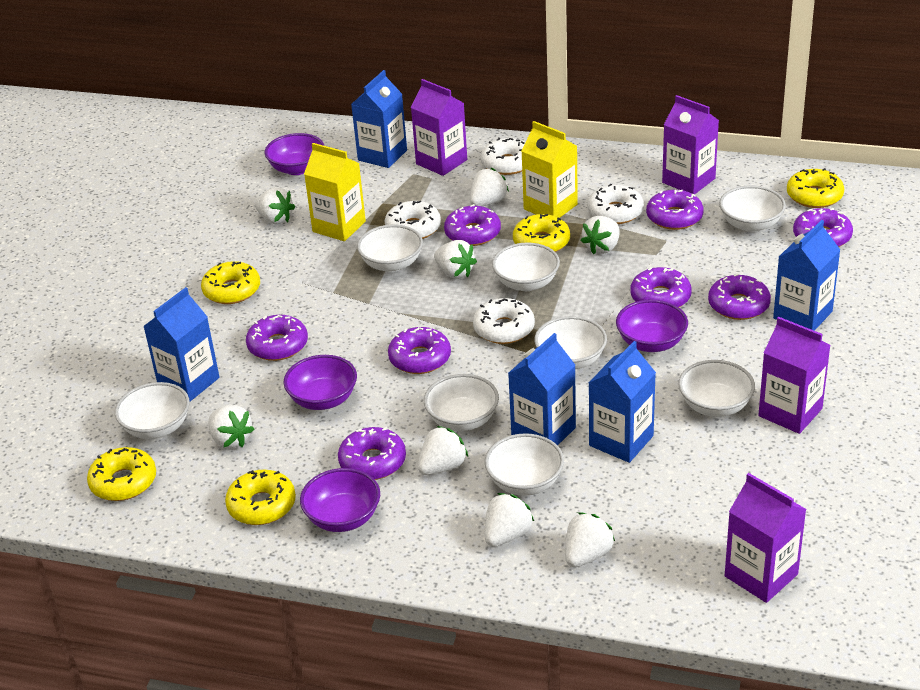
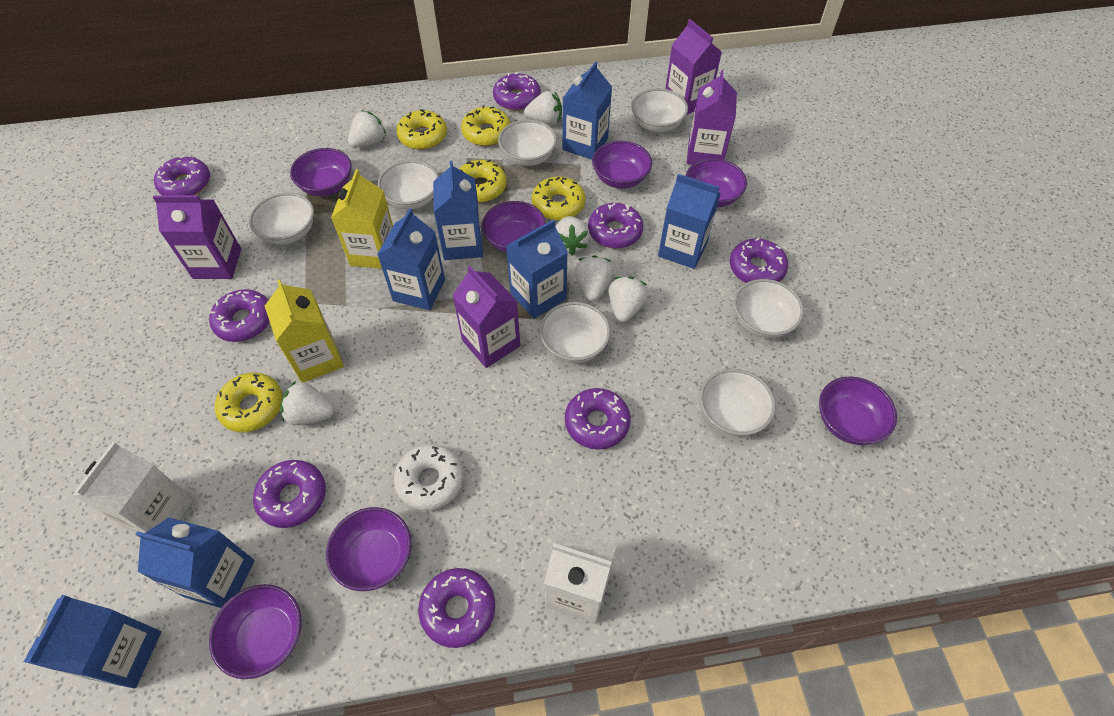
blue carton: [143,287,220,401] [351,70,407,168] [508,333,576,445] [589,341,656,463] [773,220,840,331] = 5 -> [24,595,161,689] [135,517,255,608] [377,208,445,310] [433,161,483,260] [506,219,568,319] [562,61,612,160] [658,174,721,269] = 7
purple bowl: [265,133,324,175] [284,355,357,410] [300,468,380,532] [616,300,688,352] = 4 -> [209,584,302,679] [290,148,352,196] [326,507,412,591] [482,201,546,253] [592,141,652,189] [686,158,747,208] [819,377,897,445] = 7
white bowl: [115,382,190,439] [357,225,423,272] [424,374,499,431] [485,433,564,496] [492,243,560,291] [534,316,607,369] [678,360,755,417] [719,186,786,232] = 8 -> [249,193,314,245] [378,160,439,210] [498,120,557,166] [540,302,611,363] [631,88,688,132] [700,369,776,436] [734,279,804,338] = 7
white carton: none = 0 -> [73,442,193,533] [544,529,617,624] = 2
white donut: [385,201,441,239] [473,298,535,344] [481,138,525,175] [587,184,644,224] = 4 -> [394,444,464,511] = 1
white strawberry: [209,405,254,448] [255,187,295,224] [418,426,468,475] [434,240,477,279] [470,168,509,206] [485,493,534,547] [565,512,615,567] [581,216,619,255] = 8 -> [281,381,334,425] [348,110,386,148] [524,91,562,126] [555,216,590,256] [575,255,614,301] [609,276,648,322] = 6

